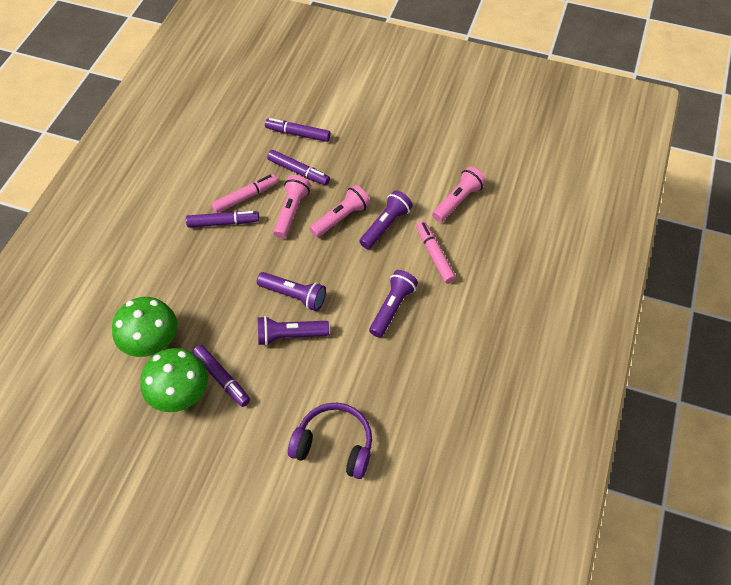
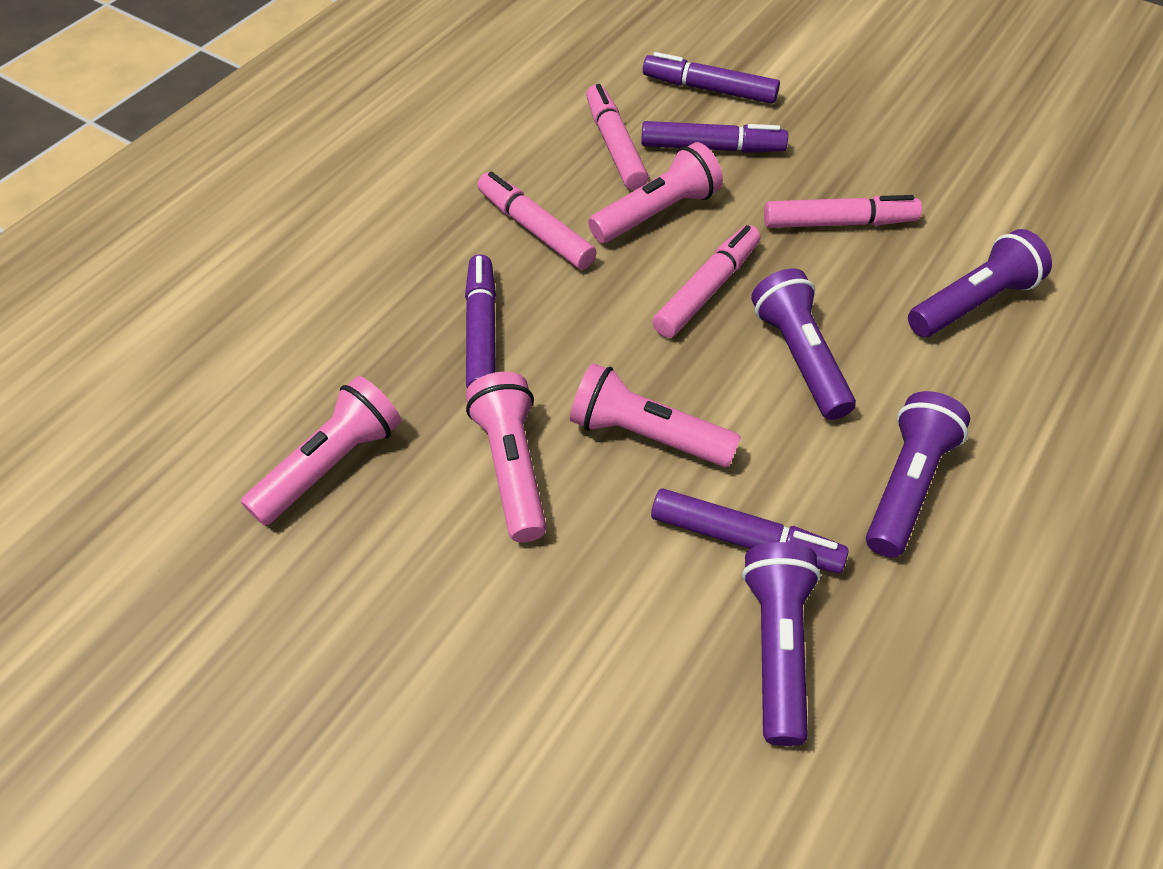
green mushroom: [112,297,177,357] [140,348,208,412] = 2 -> none = 0
pink flashlight: [273,175,311,238] [310,185,370,238] [432,167,486,222] = 3 -> [241,376,401,526] [466,372,547,542] [570,363,741,467] [588,142,723,243] = 4
pink marker: [211,174,278,213] [416,221,456,284] = 2 -> [477,172,597,269] [586,84,648,190] [652,225,760,338] [764,195,922,228] = 4
purple headphones: [288,403,372,479] = 1 -> none = 0

